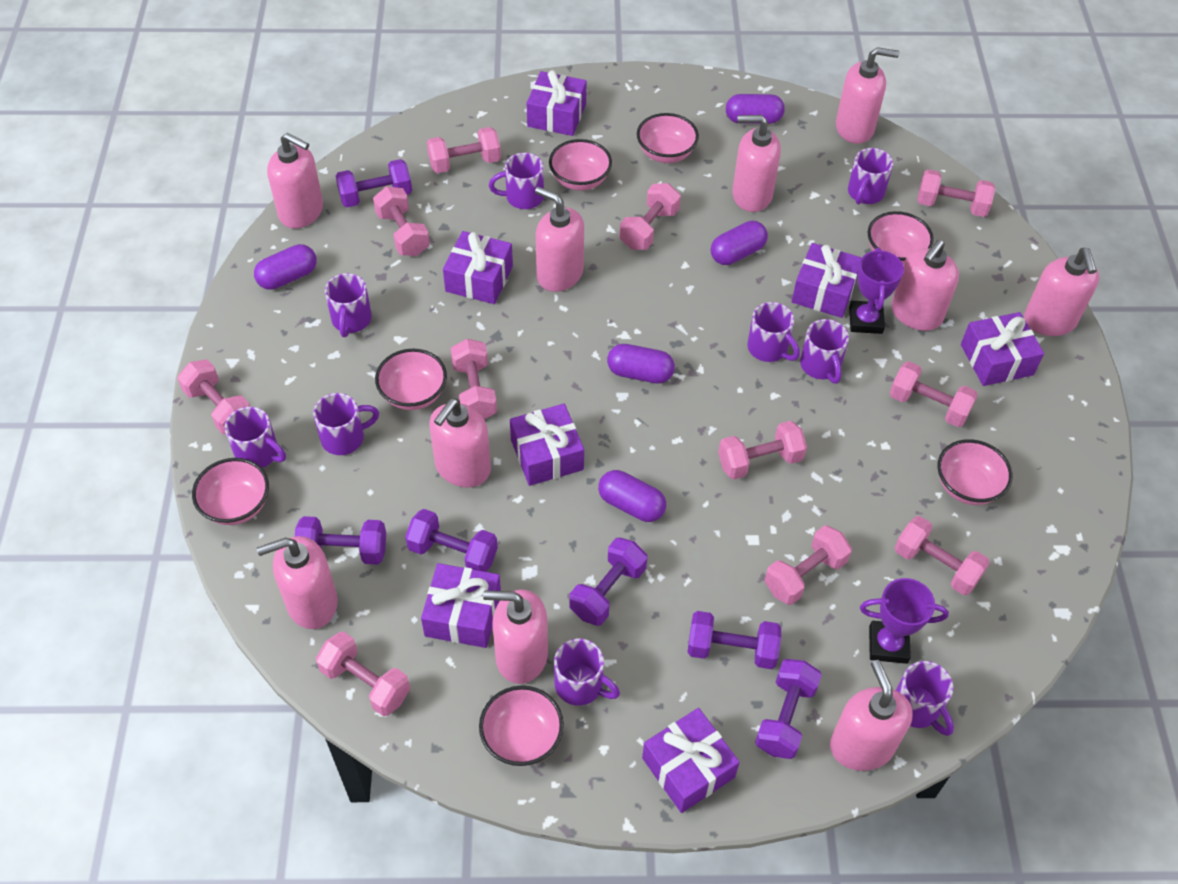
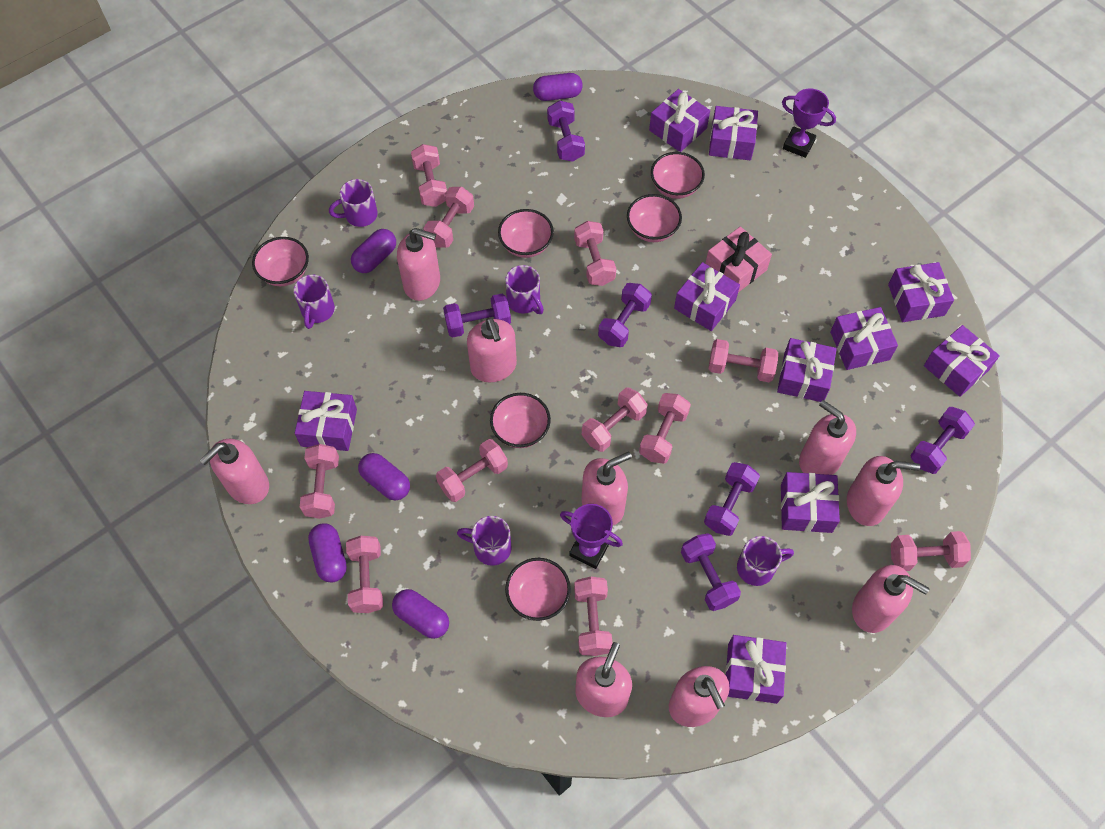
pink bowl: [192,458,269,525] [375,349,447,410] [479,685,564,766] [549,139,612,191] [637,113,699,163] [868,211,934,265] [937,439,1013,505] = 7 -> [252,237,309,286] [490,393,551,448] [498,209,554,258] [505,558,571,621] [627,194,682,242] [651,152,705,199] = 6
pink gift: none = 0 -> [705,227,772,292] = 1
pink soap dispenser: [257,536,338,629] [267,133,323,228] [429,398,491,487] [483,590,548,684] [535,187,584,292] [732,115,781,212] [830,660,913,771] [836,47,899,144] [891,240,959,331] [1024,248,1099,336] = 10 -> [200,439,269,504] [397,228,440,301] [467,317,517,382] [575,642,632,717] [582,452,632,526] [669,666,730,727] [799,400,856,475] [847,456,920,526] [852,565,929,633] = 9
purple gift: [421,563,501,648] [443,231,513,304] [510,404,584,486] [527,70,587,136] [642,708,740,813] [792,243,862,318] [961,312,1044,386] = 7 -> [295,391,357,451] [649,89,710,152] [674,262,740,331] [709,106,758,160] [725,635,786,704] [777,338,837,402] [781,472,840,533] [830,307,898,370] [888,262,954,322] [924,325,1000,397] = 10
purple mug: [225,407,286,468] [313,393,379,455] [325,273,372,337] [489,153,544,209] [554,639,620,706] [747,302,800,362] [800,319,849,384] [848,148,893,205] [896,661,954,736] = 9 -> [293,275,335,329] [329,179,378,227] [457,516,512,566] [505,265,544,314] [737,536,794,586] = 5

